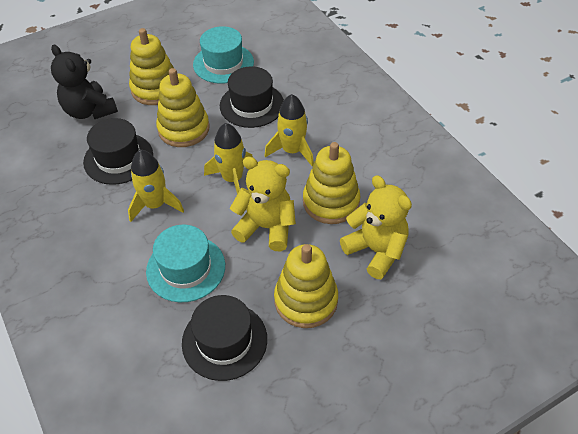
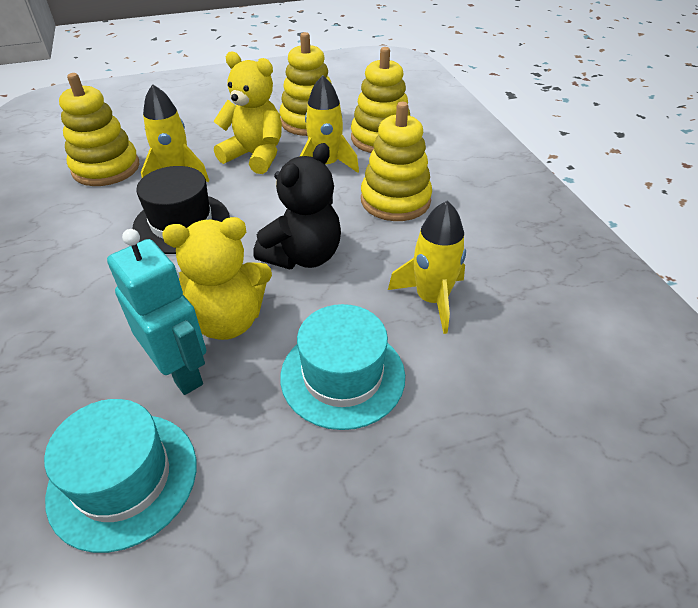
black hat: [83,118,153,185] [182,295,267,381] [220,66,284,128] = 3 -> [132,166,230,254] = 1
turquoise robot: none = 0 -> [107,229,206,395] = 1

